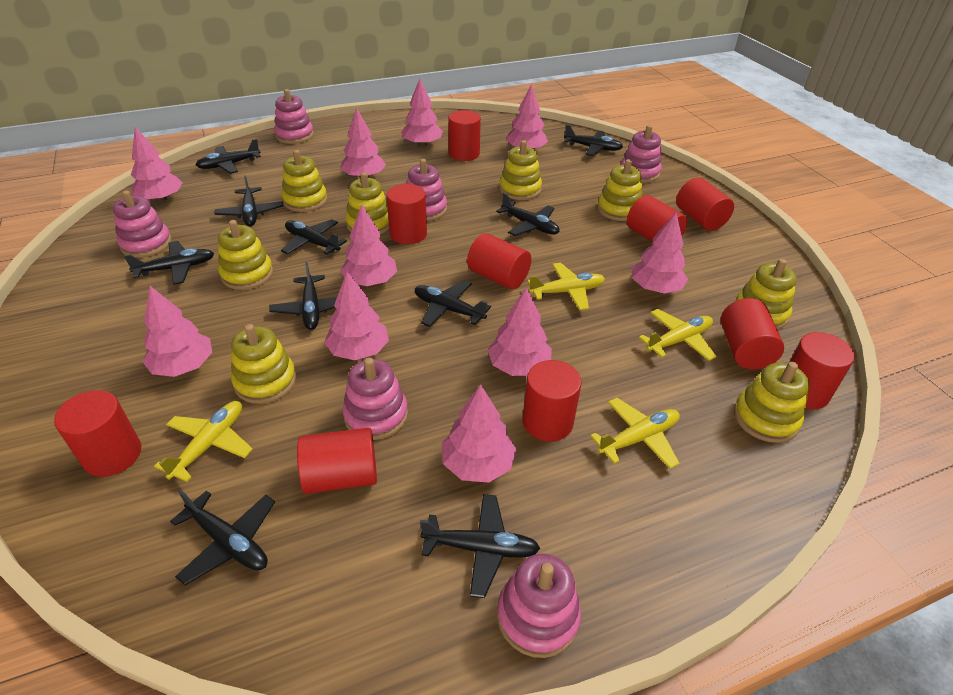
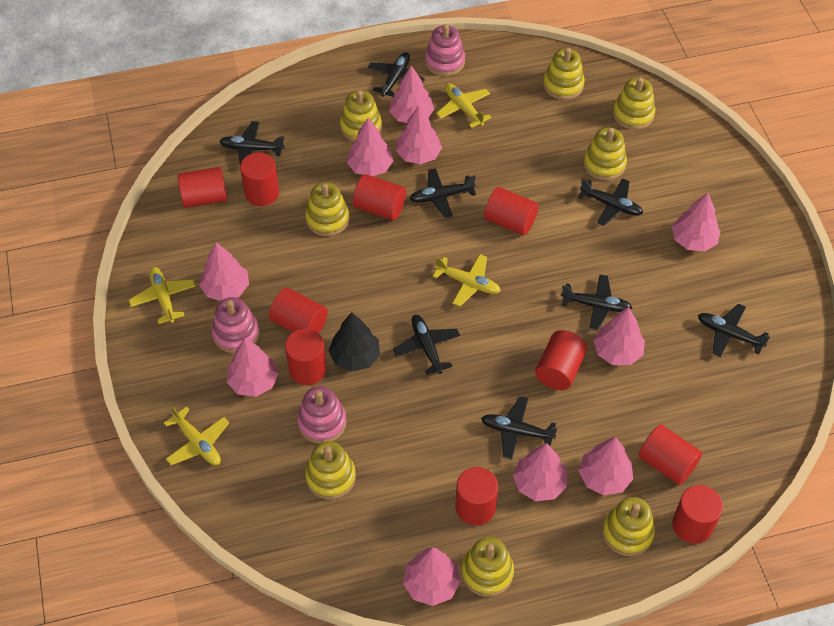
black plane: [124,241,214,285] [170,490,275,585] [196,139,261,174] [215,175,283,226] [269,262,337,330] [281,219,347,254] [415,280,491,327] [420,494,540,598] [496,192,560,236] [564,125,623,156] = 10 -> [219,121,285,164] [367,52,425,97] [393,315,460,375] [410,168,476,218] [481,397,557,460] [561,275,632,331] [578,178,643,226] [698,304,770,357] = 8
black tree: none = 0 -> [329,312,380,372] = 1
pink stacking toy: [113,190,172,258] [274,89,314,144] [342,358,408,440] [406,159,447,221] [497,553,581,658] [621,125,662,183] = 6 -> [212,297,259,353] [297,386,347,444] [425,24,465,76] = 3

